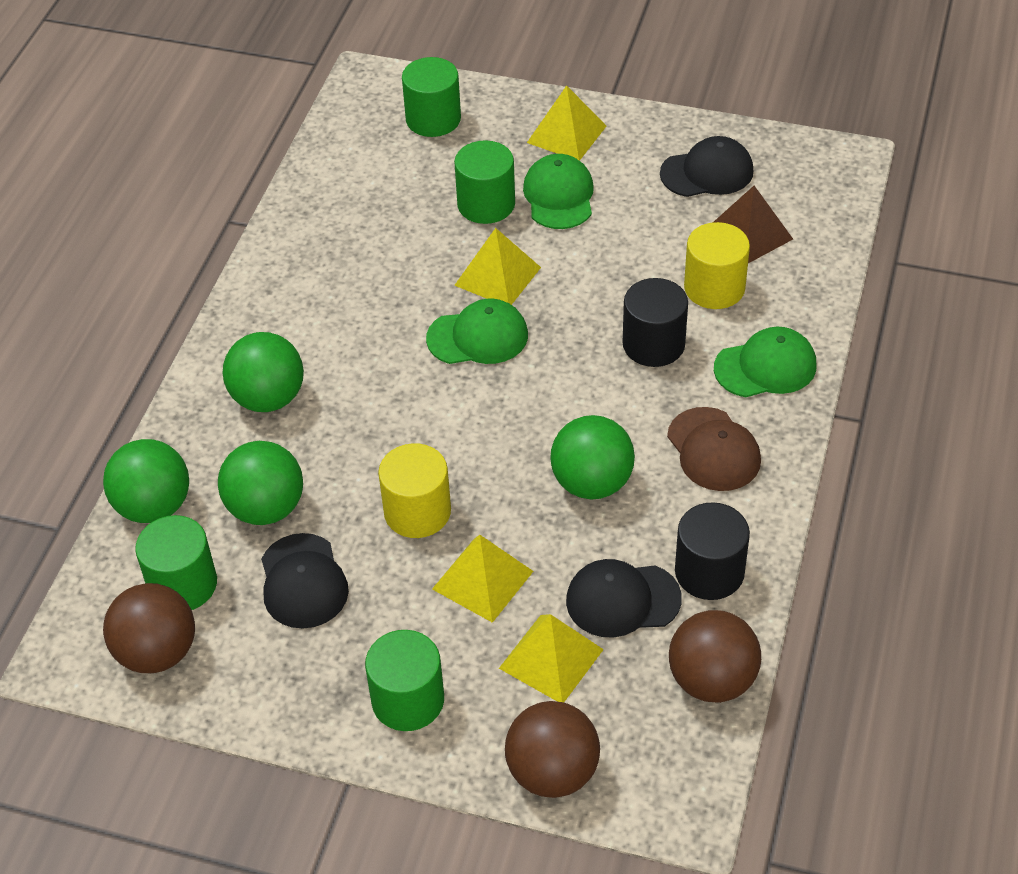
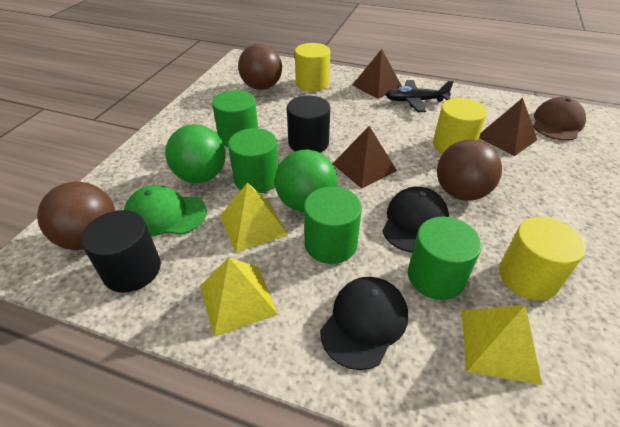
black cap: [261,533,349,629] [566,559,682,637] [660,136,753,197] = 3 -> [320,277,408,370] [382,187,449,253] = 2
black plane: none = 0 -> [385,80,454,112] = 1
brown pyramid: [714,186,793,263] = 1 -> [333,126,397,189] [352,49,402,99] [479,98,538,156] = 3
green ball: [103,439,189,523] [218,441,303,525] [223,332,304,412] [550,415,635,499] = 4 -> [165,125,226,183] [275,149,337,212] = 2
green cap: [426,298,528,364] [523,154,594,229] [714,327,816,397] = 3 -> [124,185,207,236] = 1
yellow cylinder: [378,443,451,538] [684,222,750,309] = 2 -> [295,43,330,91] [433,98,487,154] [499,217,585,300] = 3
yellow pyramid: [432,535,534,623] [454,228,541,305] [499,614,604,702] [527,85,606,161] = 4 -> [200,257,278,337] [220,182,288,252] [462,305,542,385] = 3

